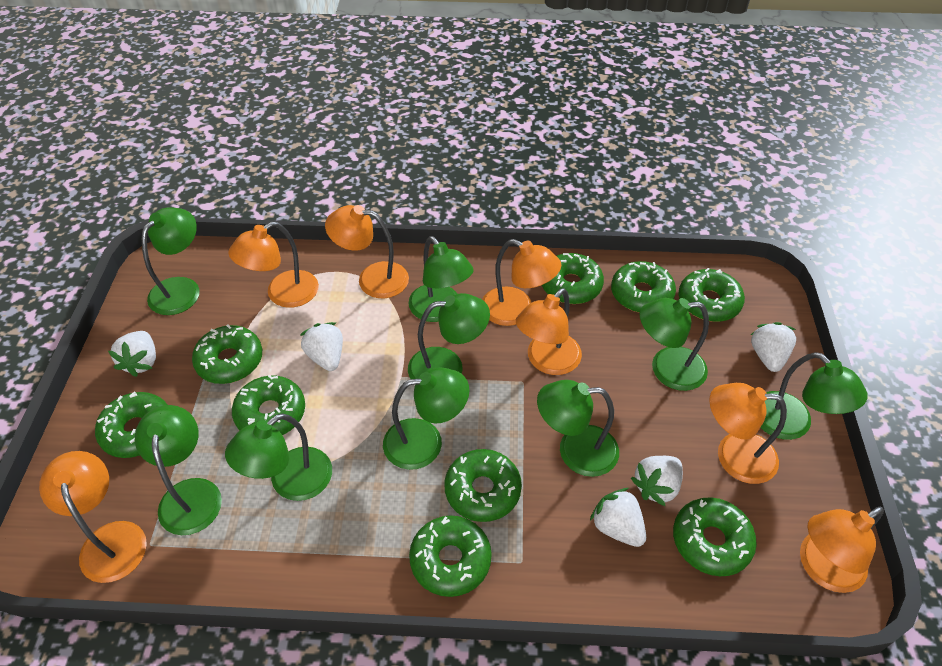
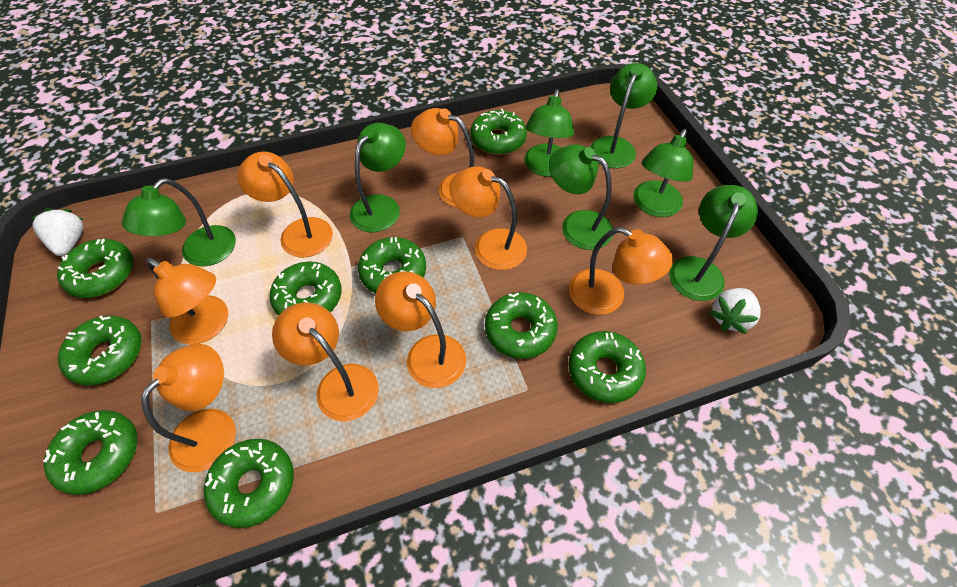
green lamp: [135,405,222,535] [142,207,200,315] [225,413,332,501] [383,368,470,470] [408,236,473,322] [408,293,490,379] [537,380,619,477] [639,298,709,391] [760,352,868,440] = 9 -> [122,178,236,266] [350,123,406,233] [524,89,574,177] [549,144,613,250] [590,63,657,168] [633,129,693,217] [669,185,758,301] = 7
orange lamp: [39,451,147,583] [228,222,319,308] [325,205,409,298] [482,239,561,326] [516,288,582,375] [709,383,787,484] [800,507,884,593] = 7 -> [141,344,236,472] [146,258,228,345] [237,152,333,257] [272,302,379,421] [375,271,466,388] [411,108,474,208] [449,166,527,270] [569,227,673,315] = 8
white strawberry: [108,331,156,377] [300,322,343,371] [590,488,646,547] [631,456,683,506] [751,322,796,372] = 5 -> [31,209,84,256] [709,288,761,334] = 2

